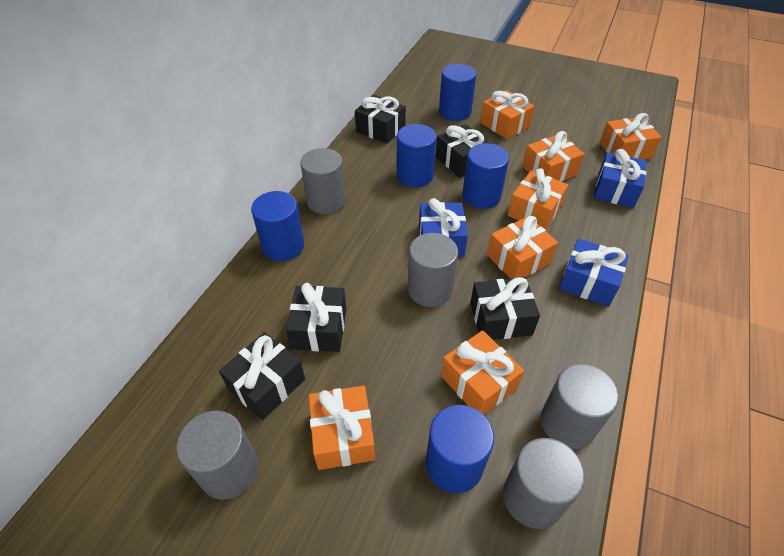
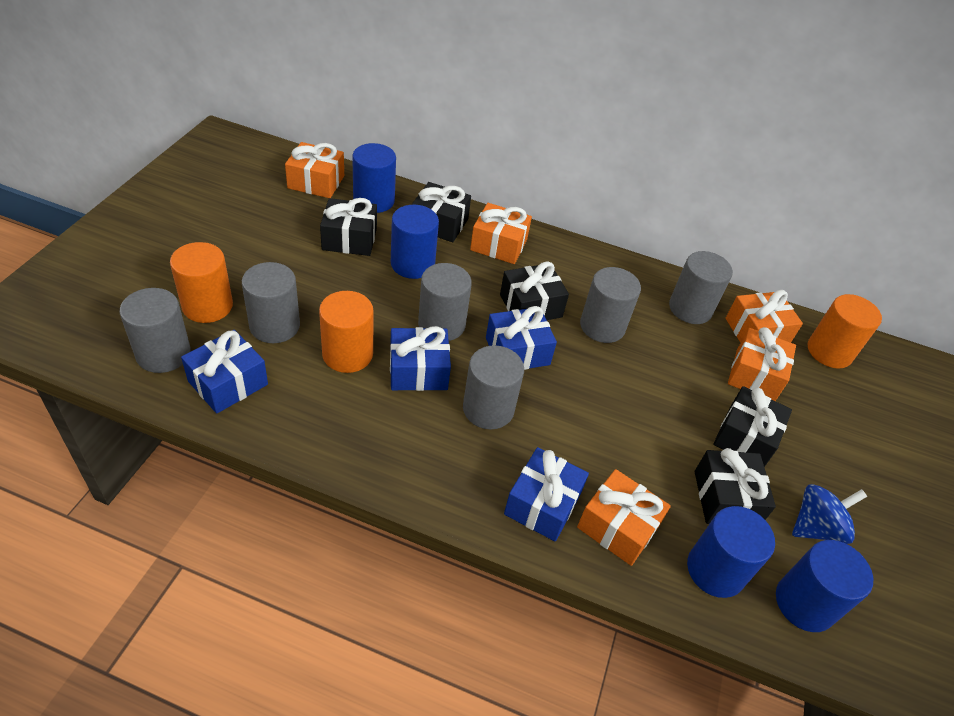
blue cylinder: [251,191,304,261] [396,124,437,187] [426,405,494,493] [439,64,476,121] [462,143,509,209] = 5 -> [352,143,396,213] [391,205,439,279] [687,506,775,598] [776,540,873,632] = 4
blue gift: [419,198,468,257] [559,239,629,307] [594,149,647,208] = 3 -> [181,330,268,414] [390,326,451,391] [486,306,557,370] [504,447,589,542] = 4
blue spinning top: none = 0 -> [792,484,867,544] = 1
grey cylinder: [176,411,258,500] [300,148,346,214] [408,233,458,307] [503,438,585,529] [541,364,619,449] = 5 -> [119,288,191,373] [242,262,300,343] [418,263,472,341] [463,345,524,430] [580,267,641,343] [669,251,733,324] = 6
orange cylinder: none = 0 -> [170,242,233,323] [319,291,374,373] [808,294,882,369] = 3
orange gift: [309,385,375,470] [441,330,524,415] [480,90,535,139] [487,216,558,279] [508,168,568,230] [522,131,584,182] [600,113,662,160] = 7 -> [285,142,344,198] [470,203,532,264] [577,469,671,566] [725,290,803,343] [728,327,796,401] = 5

